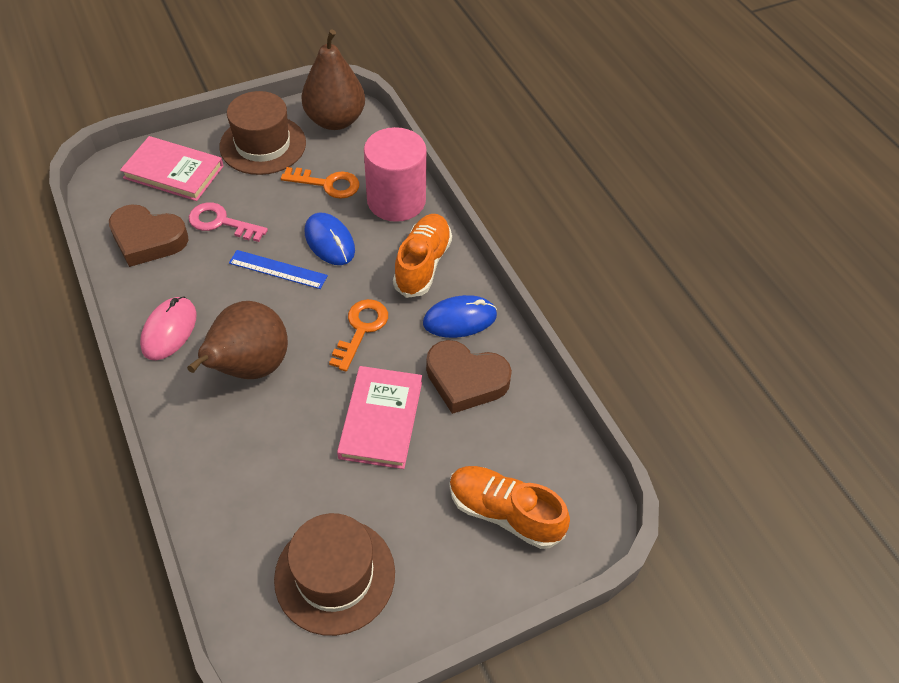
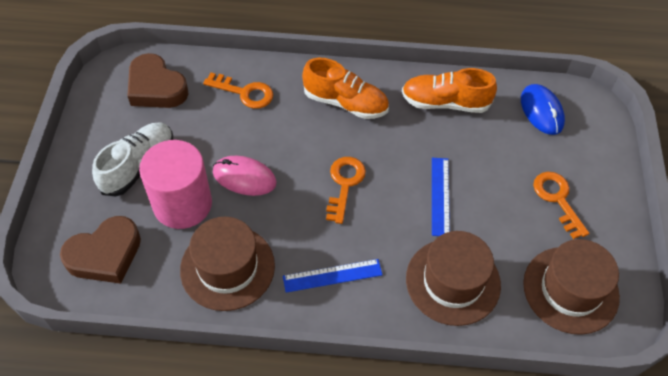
blue mouse: [305,213,355,265] [423,295,497,338] = 2 -> [521,84,565,135] = 1
blue ruler: [229,250,328,289] = 1 -> [283,259,382,293] [432,158,450,236] = 2
brown hat: [219,91,306,175] [274,513,395,636] = 2 -> [180,217,275,311] [406,231,501,326] [523,239,620,335] = 3
brown pear: [187,301,288,379] [301,30,365,130] = 2 -> none = 0
orange key: [281,167,359,199] [329,299,388,372] = 2 -> [203,73,273,109] [326,157,366,224] [533,172,589,239] = 3
pink book: [120,136,223,201] [337,366,422,469] = 2 -> none = 0
pink key: [189,202,268,242] = 1 -> none = 0
white shoe: none = 0 -> [92,122,173,197] = 1

